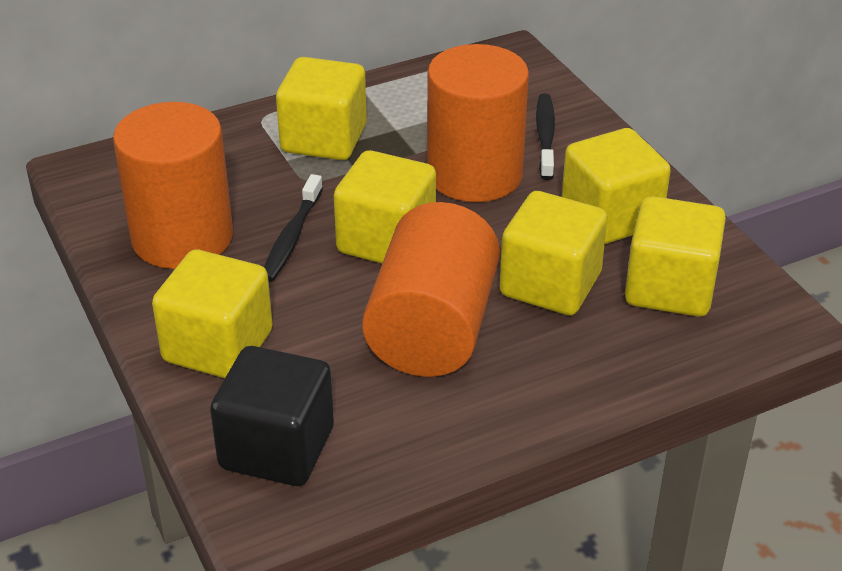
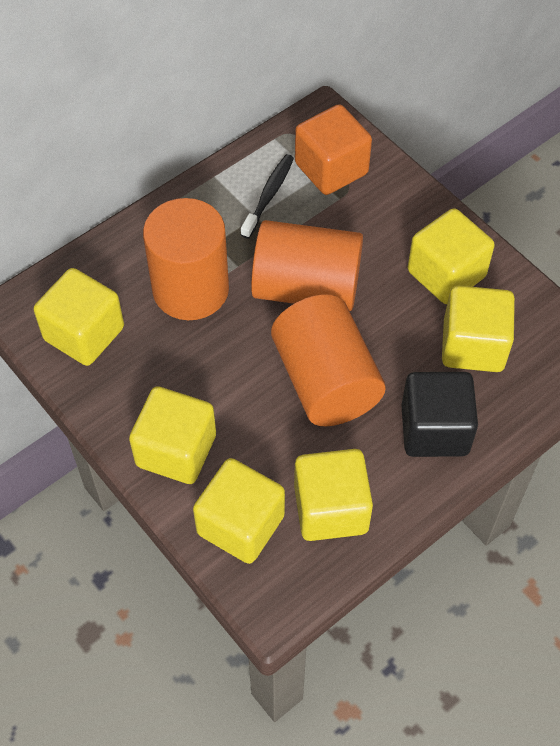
black toothbrush: [264,174,323,282] [536,93,555,180] = 2 -> [241,154,294,239] = 1
orange cube: none = 0 -> [295,104,372,195] = 1

